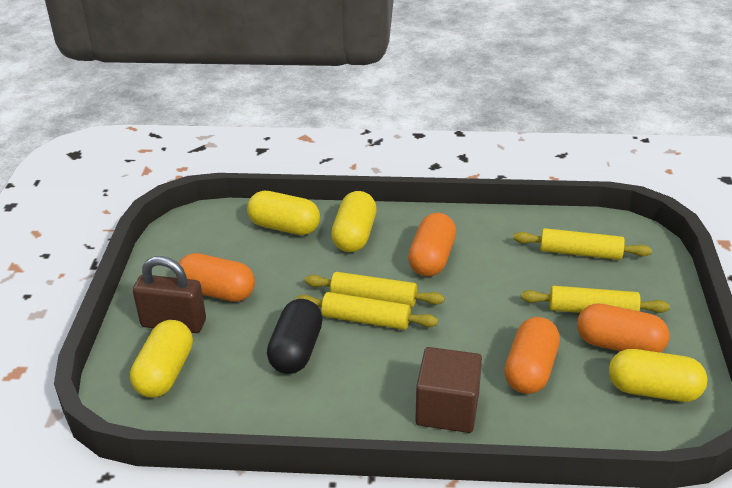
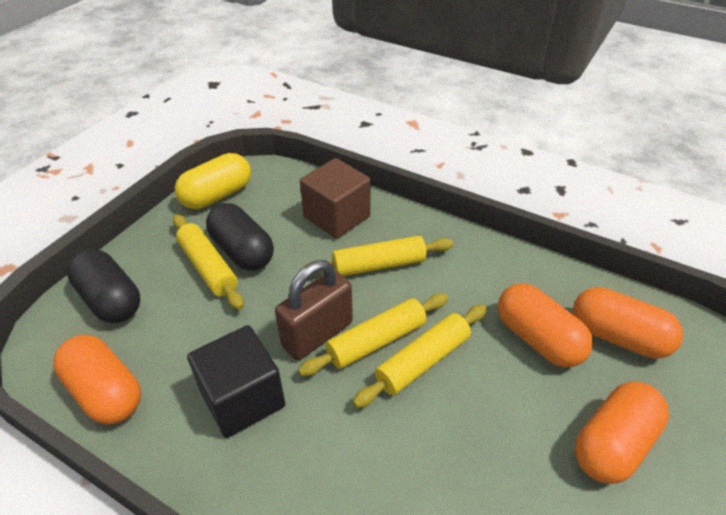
black capsule: [267,299,323,374] = 1 -> [67,249,140,323] [206,203,274,271] = 2
black cube: none = 0 -> [187,325,285,438] = 1
yellow capsule: [130,320,193,398] [247,191,320,235] [331,191,377,252] [609,349,707,402] = 4 -> [175,153,251,209] = 1

